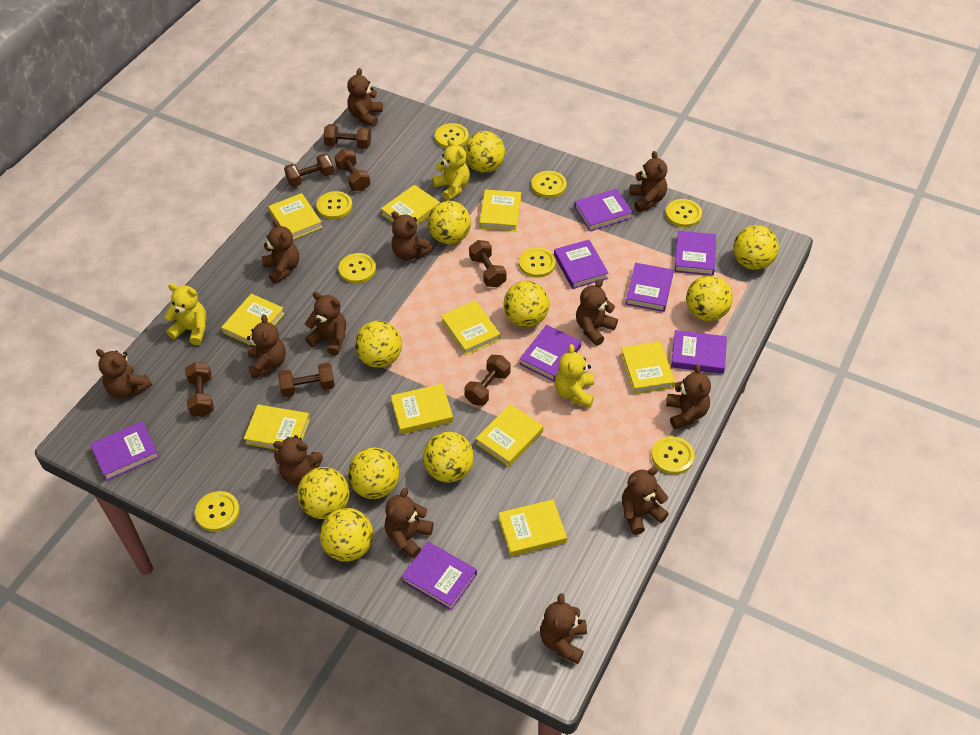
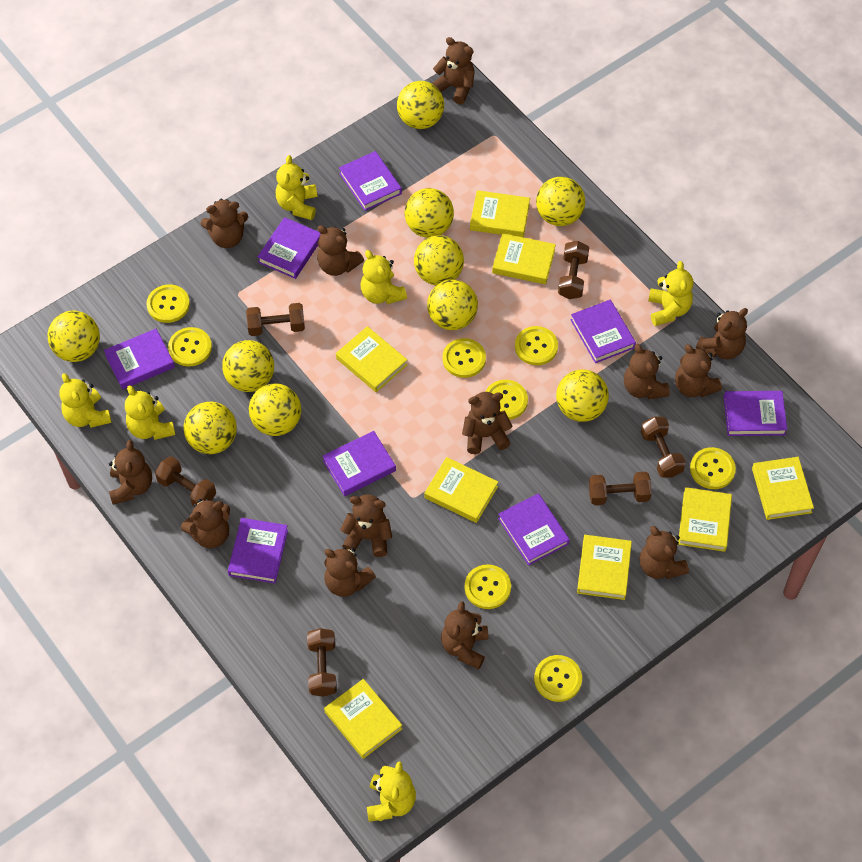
brown dumbbell: [185,362,214,417] [278,363,335,397] [284,153,334,187] [323,124,371,149] [334,149,370,191] [464,355,511,406] [469,240,506,287] = 7 -> [155,456,216,506] [246,303,305,336] [307,628,337,697] [558,241,589,299] [589,472,652,505] [641,417,686,478] = 6
yellow book: [221,294,285,345] [244,404,310,450] [268,193,322,239] [381,185,440,225] [391,384,453,434] [441,300,501,356] [476,404,543,467] [479,189,521,231] [498,499,567,557] [621,341,675,394] = 10 -> [324,679,402,759] [336,326,407,392] [424,457,498,523] [470,190,530,237] [492,233,556,284] [577,535,632,600] [678,487,732,552] [752,457,814,520] = 8
yellow teddy bear: [164,283,206,345] [432,139,470,201] [555,344,594,408] = 3 -> [59,373,111,428] [125,385,175,440] [276,155,317,220] [360,250,407,304] [367,761,416,822] [648,261,693,326] = 6

